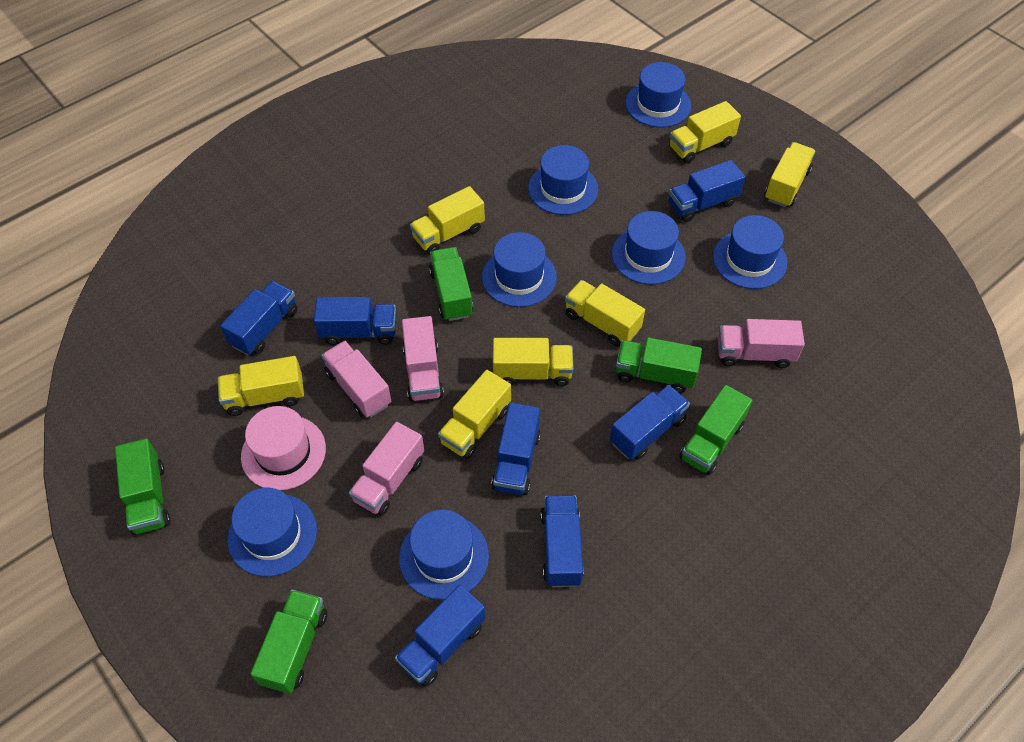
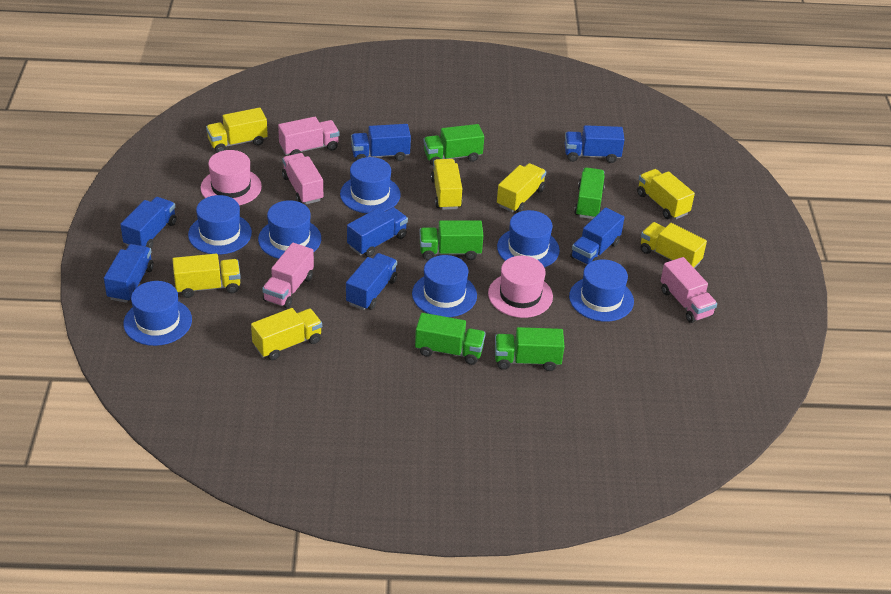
pink hat: [241,406,326,490] = 1 -> [201,150,262,205] [488,256,553,318] = 2

